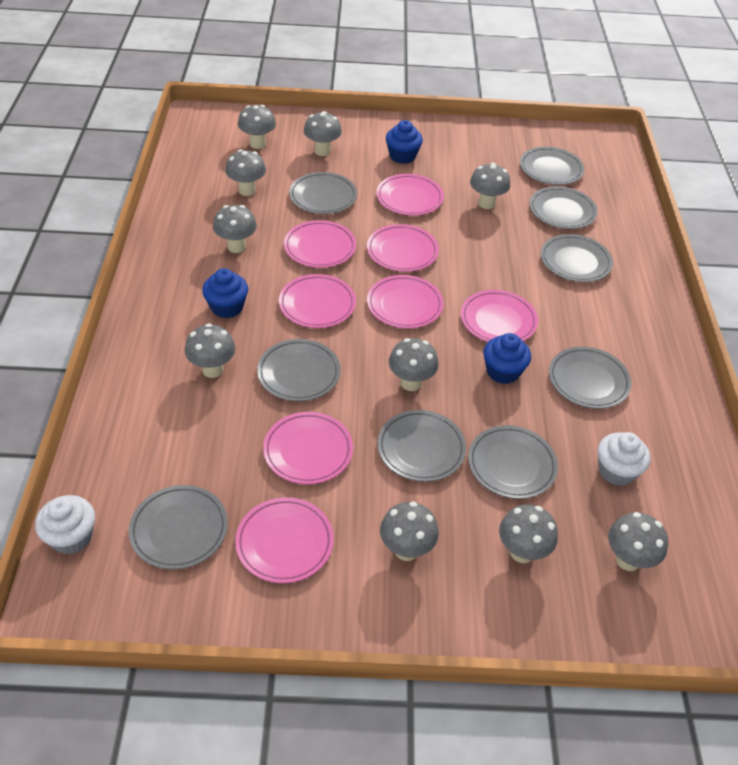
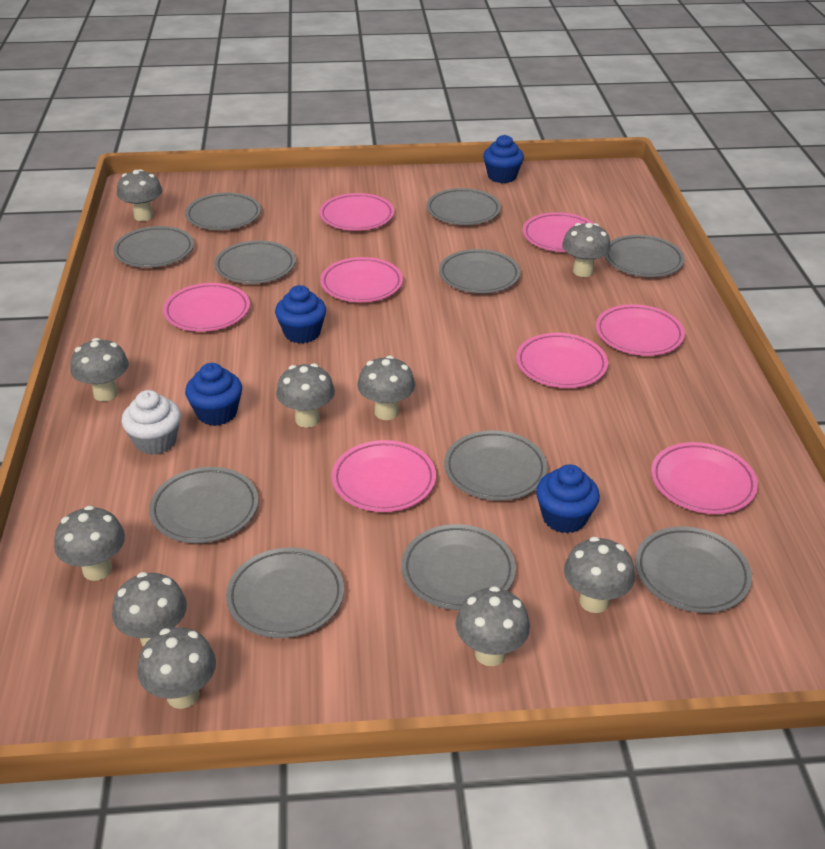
blue cupcake: [202,268,248,318] [386,120,423,164] [483,333,531,384] = 3 -> [185,363,242,426] [275,285,326,343] [483,135,524,183] [536,464,600,534] = 4
grey plate: [129,485,228,570] [257,339,341,401] [289,172,357,214] [377,410,466,482] [468,425,558,499] [520,147,584,185] [529,186,598,229] [541,234,613,282] [549,347,632,409] = 9 -> [113,226,194,268] [149,467,258,543] [185,193,261,230] [214,241,296,284] [226,548,344,638] [401,524,516,610] [427,188,501,225] [439,249,520,293] [444,430,547,501] [605,235,685,277] [635,527,752,613] = 11
white cupcake: [35,495,95,554] [598,432,651,486] = 2 -> [121,390,181,455] = 1

